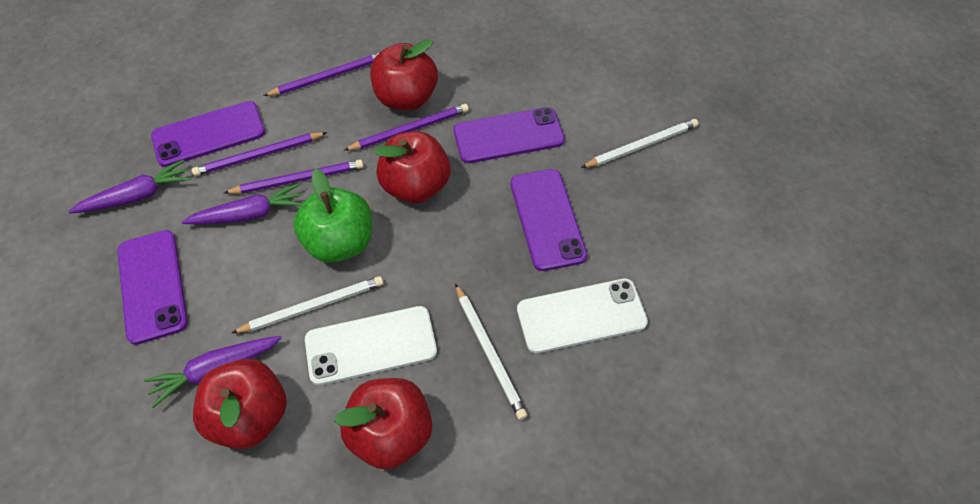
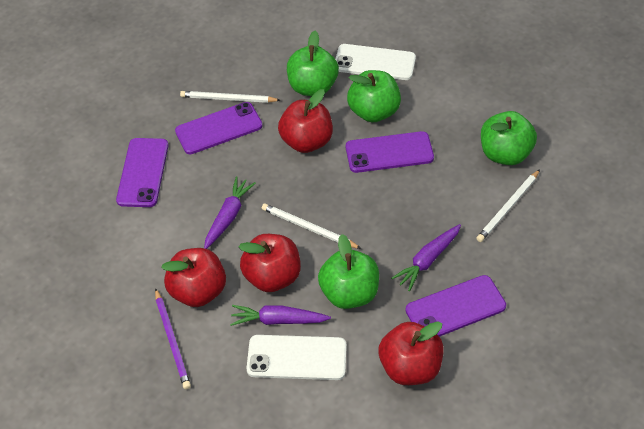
green apple: [293,168,372,263] = 1 -> [287,31,339,96] [318,234,379,309] [347,70,401,122] [481,111,537,165] = 4
purple pencil: [192,132,327,176] [224,160,363,194] [264,53,379,96] [344,104,469,151] = 4 -> [155,288,191,389] = 1

